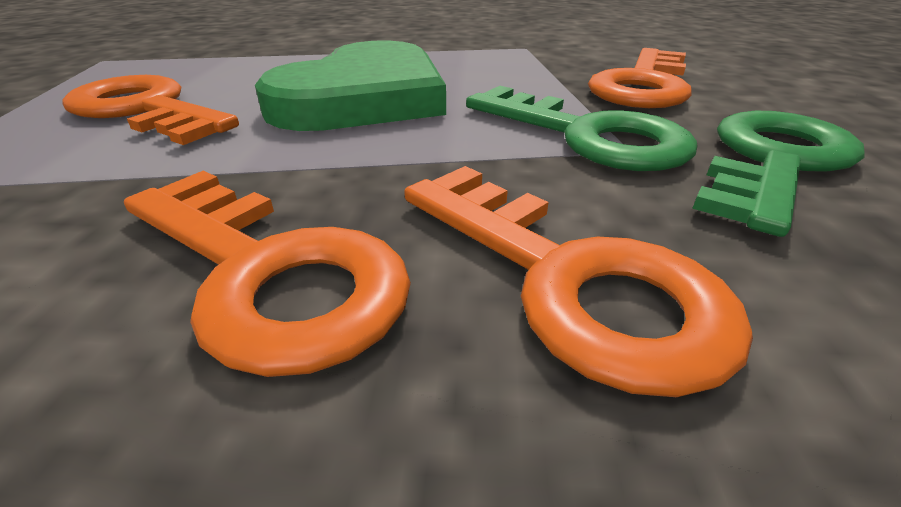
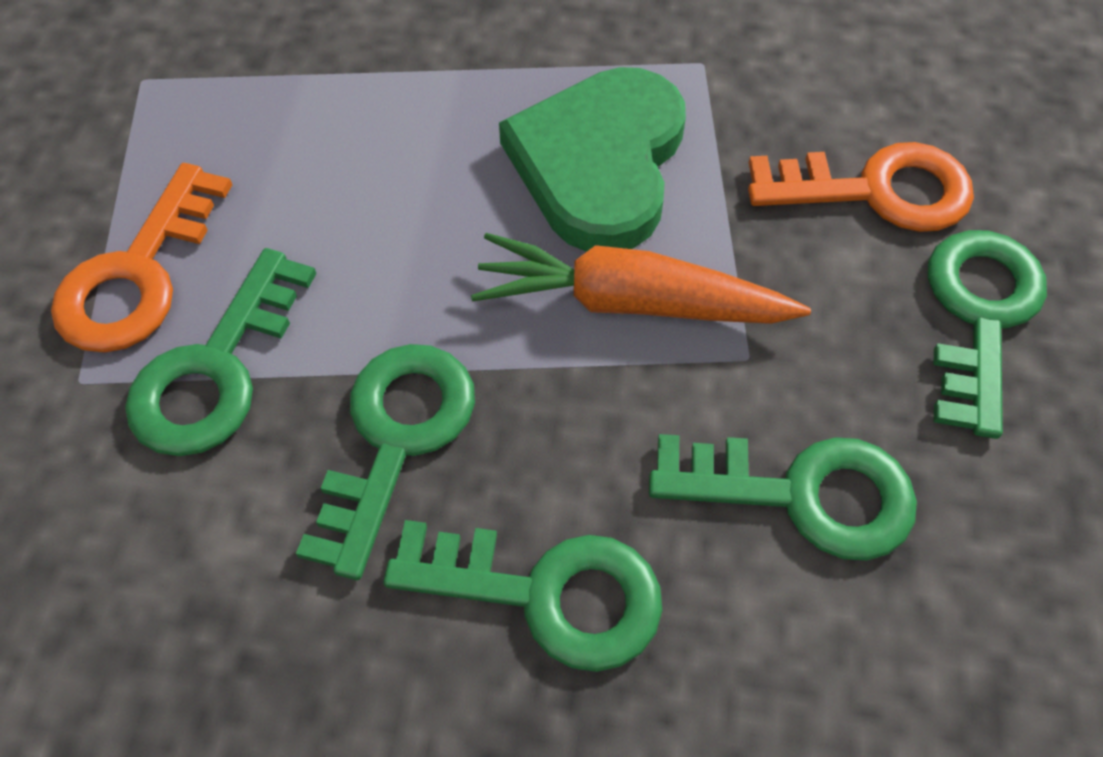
green key: [466,86,697,171] [692,111,865,237] = 2 -> [125,248,317,456] [296,344,475,580] [384,520,663,672] [649,434,917,561] [928,230,1047,439] = 5
orange carrot: none = 0 -> [471,233,811,324] = 1
orange key: [62,75,239,145] [124,171,411,377] [404,166,753,397] [588,48,692,108] = 4 -> [51,163,232,353] [748,142,974,232] = 2

